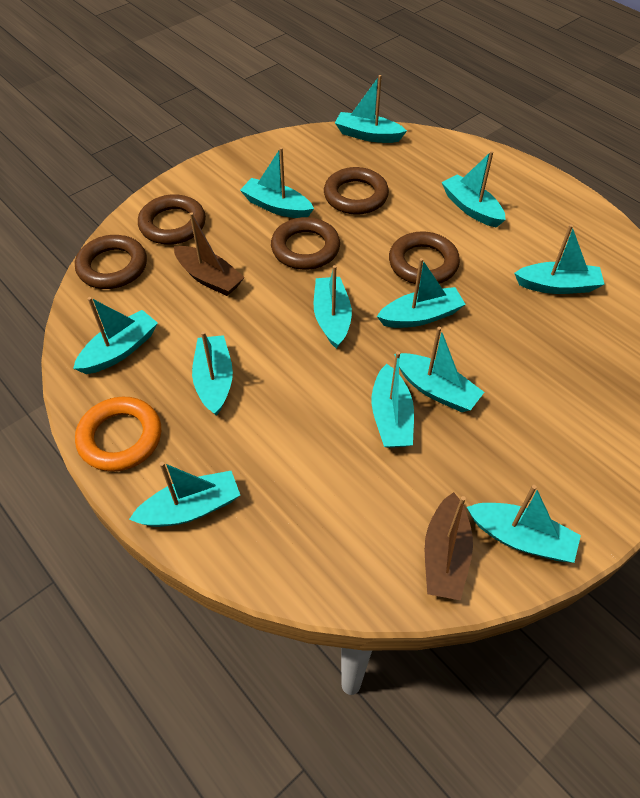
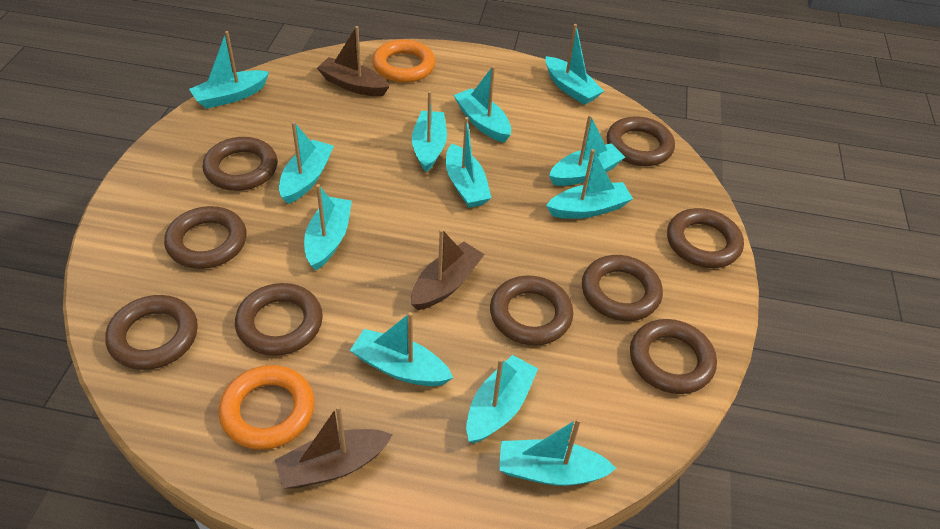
brown boat: [174,213,245,296] [425,492,473,600] = 2 -> [275,405,393,489] [317,26,389,97] [411,229,485,310] = 3
brown ring: [75,235,147,289] [138,194,206,245] [271,217,340,270] [324,167,389,214] [389,231,460,285] = 5 -> [105,295,198,370] [164,206,246,269] [202,137,277,191] [235,283,323,356] [490,276,573,345] [582,255,663,321] [607,116,675,166] [630,319,717,394] [667,208,744,268] = 9
orange ring: [75,397,161,472] = 1 -> [219,365,315,450] [372,39,435,83] = 2

